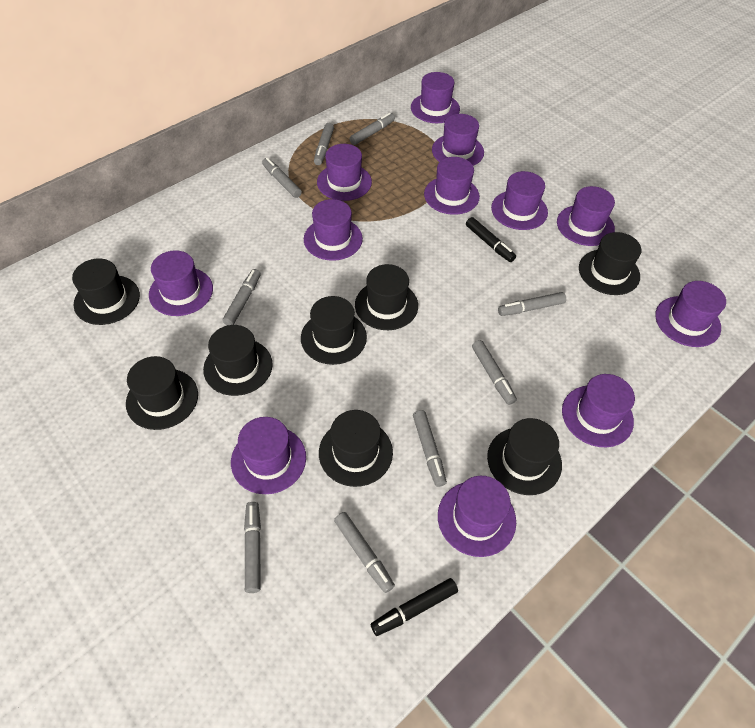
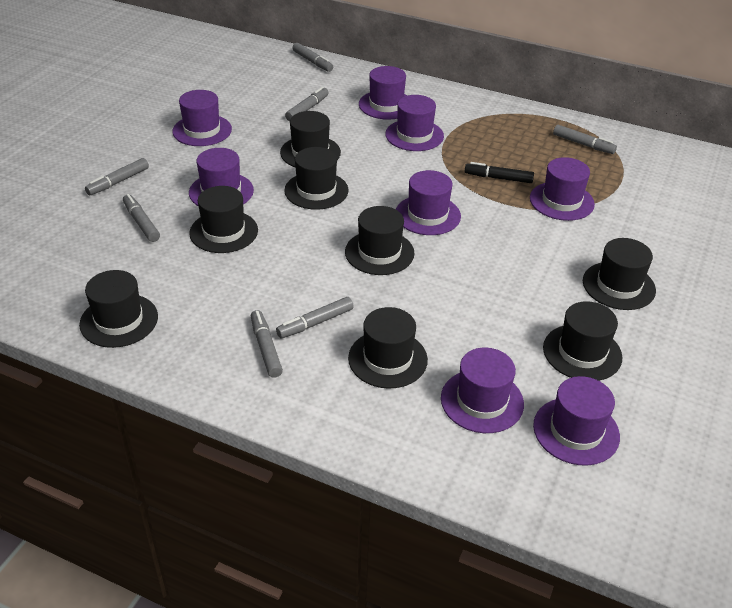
black marker: [371,578,458,636] [466,217,516,262] = 2 -> [465,162,534,183] = 1
grey marker: [222,269,261,325] [244,502,261,593] [262,158,302,198] [314,123,334,165] [334,512,395,593] [350,112,395,145] [413,410,447,487] [472,340,517,405] [498,292,566,316] = 9 -> [85,158,149,196] [123,194,160,242] [251,310,283,378] [276,297,354,338] [285,87,329,121] [293,43,333,72] [553,125,617,154] = 7
purple hat: [149,250,213,316] [231,417,306,494] [304,199,363,261] [317,144,372,201] [411,72,460,123] [424,157,480,215] [432,114,484,166] [438,476,516,557] [491,171,548,230] [557,186,615,246] [562,374,635,447] [655,281,726,347] = 12 -> [172,90,232,146] [189,148,254,206] [359,66,407,120] [385,95,444,151] [396,170,461,235] [441,348,524,433] [530,157,595,221] [533,376,620,466] = 8

